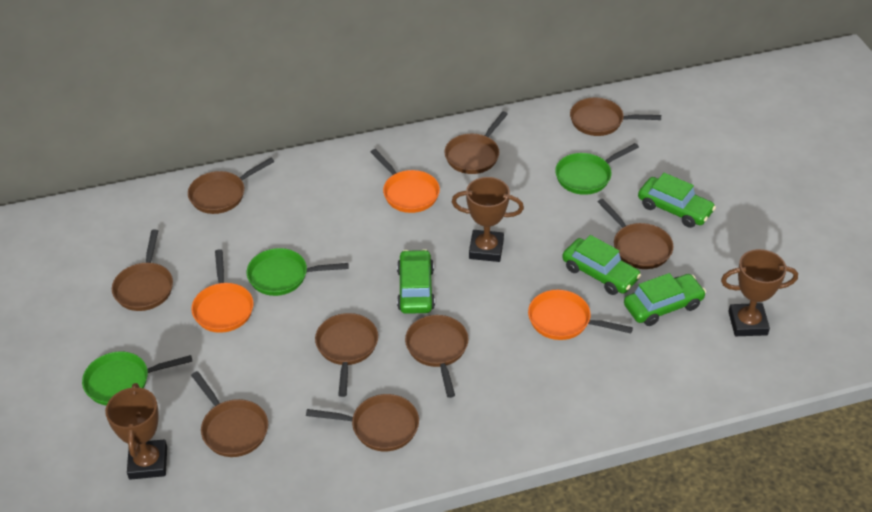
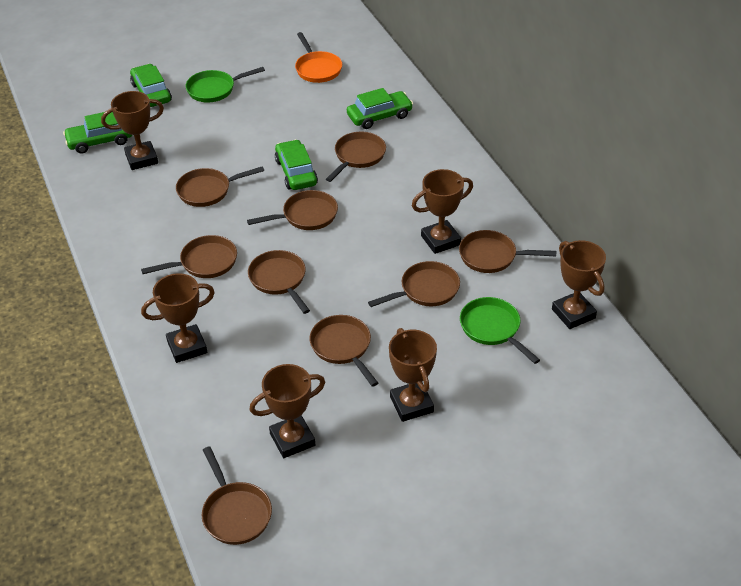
brown trophy: [105,383,167,480] [452,177,524,262] [721,249,798,336] = 3 -> [101,91,164,170] [141,273,215,363] [250,364,325,458] [389,328,437,422] [412,169,473,254] [552,240,606,329] = 6
green pan: [82,352,192,405] [247,248,348,296] [555,143,639,195] = 3 -> [186,67,265,102] [460,297,540,364] = 2
orange pan: [191,249,253,333] [371,149,440,213] [528,290,633,340] = 3 -> [295,32,342,83] = 1

